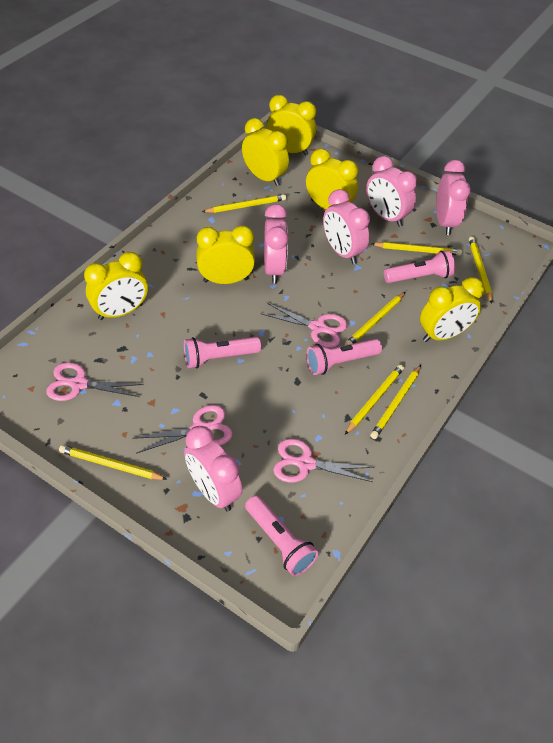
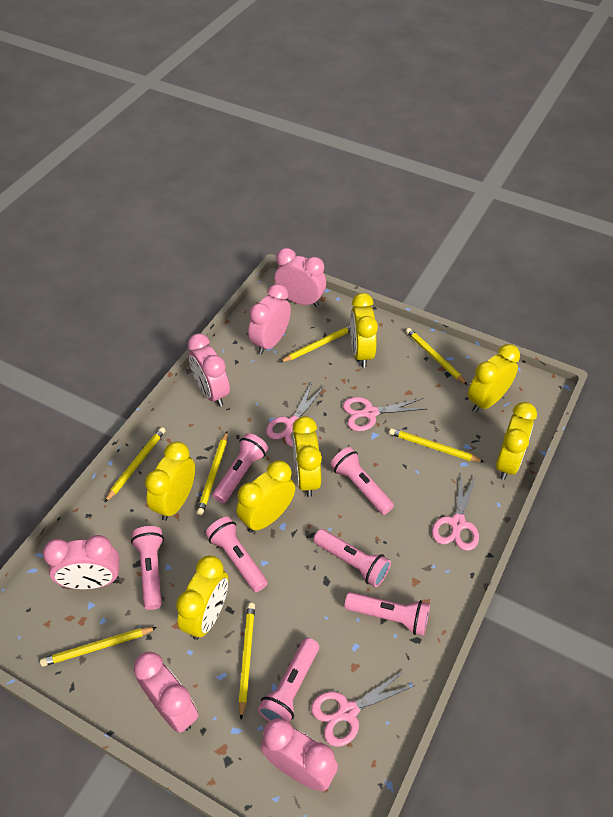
pink clock: [184,426,242,511] [264,204,289,284] [323,189,370,264] [366,156,417,227] [436,160,471,235] = 5 -> [43,535,120,589] [133,652,198,733] [188,333,230,407] [248,284,291,355] [260,718,338,791] [275,248,326,307] = 6
pink flashlight: [184,337,261,368] [245,495,318,576] [306,339,382,375] [384,250,455,283] = 4 -> [131,526,164,610] [205,516,268,592] [212,433,268,503] [258,638,319,723] [313,529,391,587] [330,447,394,515] [344,592,430,636] = 7
yellow clock: [84,252,148,320] [196,225,255,284] [242,118,289,186] [266,95,316,156] [306,149,358,209] [420,277,484,342] = 6 -> [145,441,195,521] [176,556,228,640] [236,460,295,533] [292,416,322,497] [350,293,378,368] [468,344,520,413] [496,402,537,480] = 7

